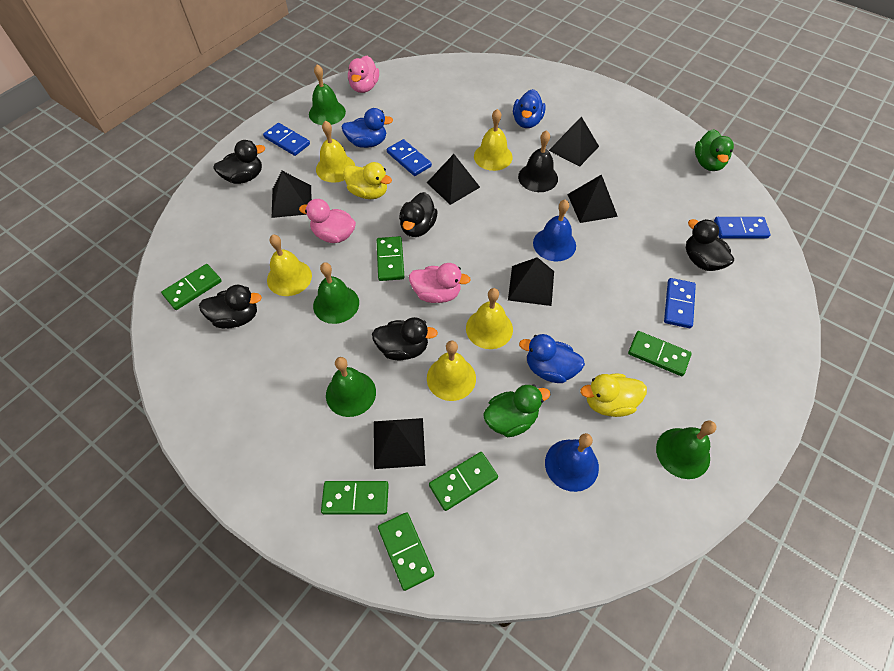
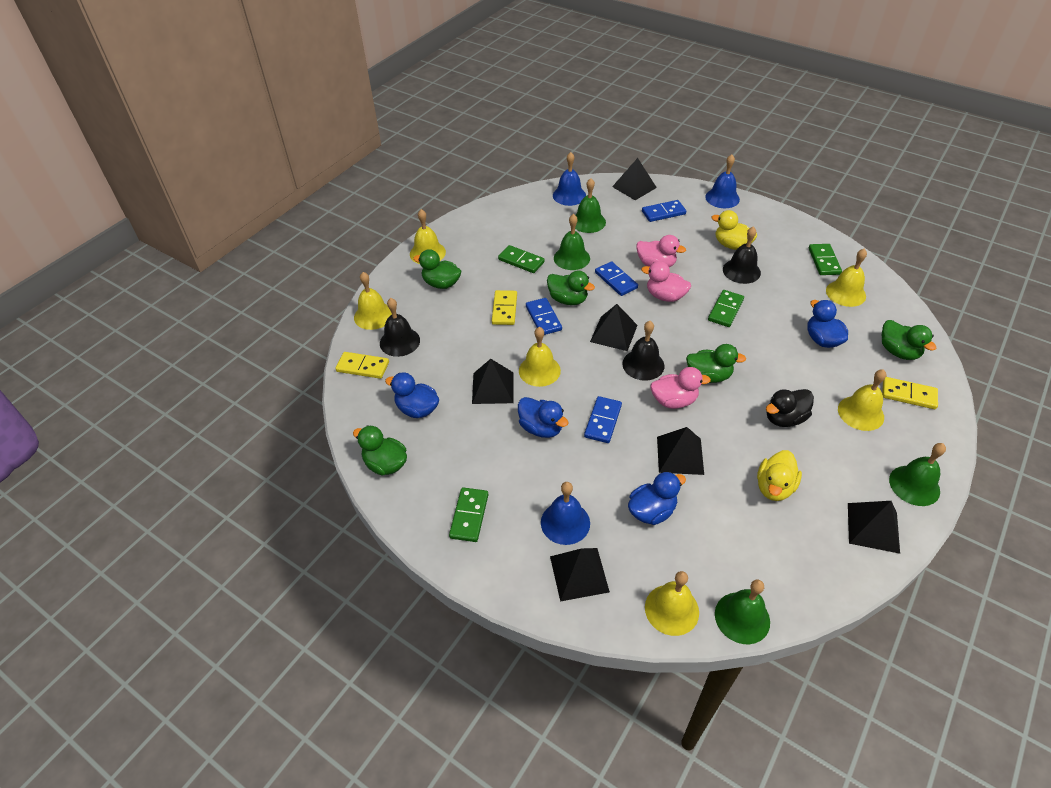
black bell: [518,130,558,192] = 1 -> [380,298,420,357] [622,321,665,381] [723,227,761,284] = 3
black duck: [199,285,262,329] [213,140,265,184] [372,317,438,360] [399,192,438,237] [686,219,734,271] = 5 -> [766,389,814,427] = 1
blue bell: [533,199,576,261] [545,433,599,492] = 2 -> [541,482,590,545] [553,152,586,206] [705,154,740,208] = 3
blue duck: [342,108,393,148] [513,89,546,128] [519,334,585,383] = 3 -> [385,372,439,418] [518,397,568,438] [628,472,686,525] [808,300,848,348] = 4
green domino: [161,264,222,310] [321,481,389,515] [376,236,404,281] [378,512,434,591] [429,452,498,511] [628,331,692,376] = 6 -> [449,487,488,542] [498,245,545,273] [708,290,744,327] [809,244,842,275] = 4
green duck: [483,385,551,437] [695,129,734,171] = 2 -> [353,425,407,476] [413,249,461,289] [547,271,595,305] [686,344,746,383] [881,320,936,360] = 5
yellow bell: [267,235,312,296] [316,121,355,183] [427,340,476,401] [466,288,513,349] [474,109,513,171] = 5 -> [354,272,392,330] [410,209,446,264] [519,327,561,387] [645,571,699,636] [826,248,867,307] [838,369,886,431] = 6
yellow domino: none = 0 -> [335,352,389,379] [492,290,517,325] [882,377,938,409] = 3

